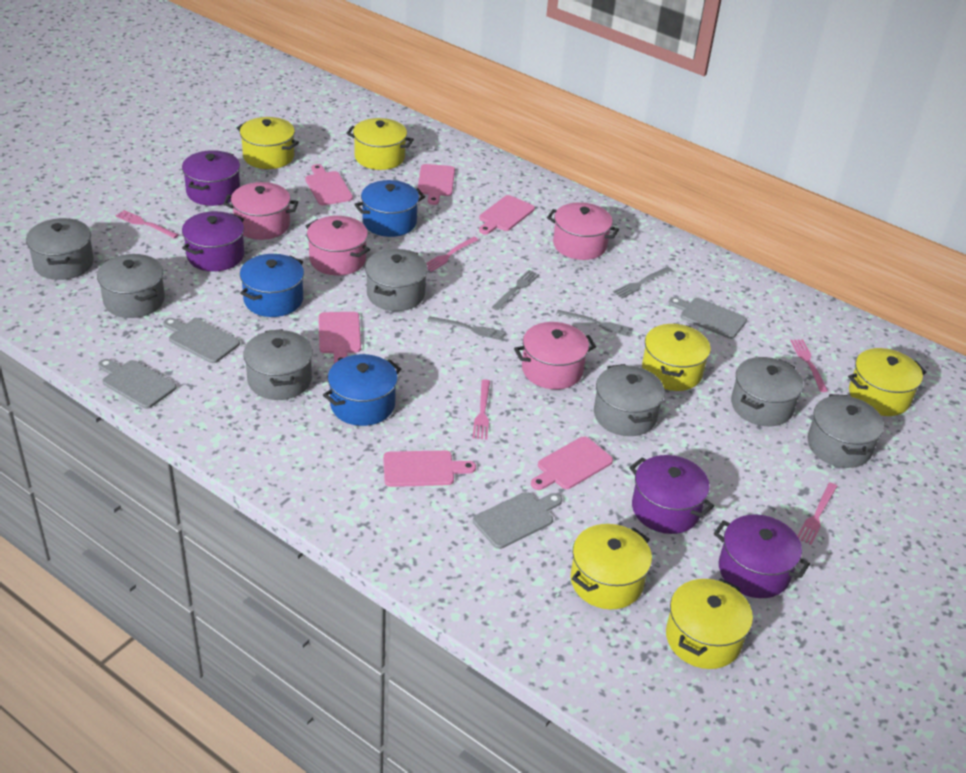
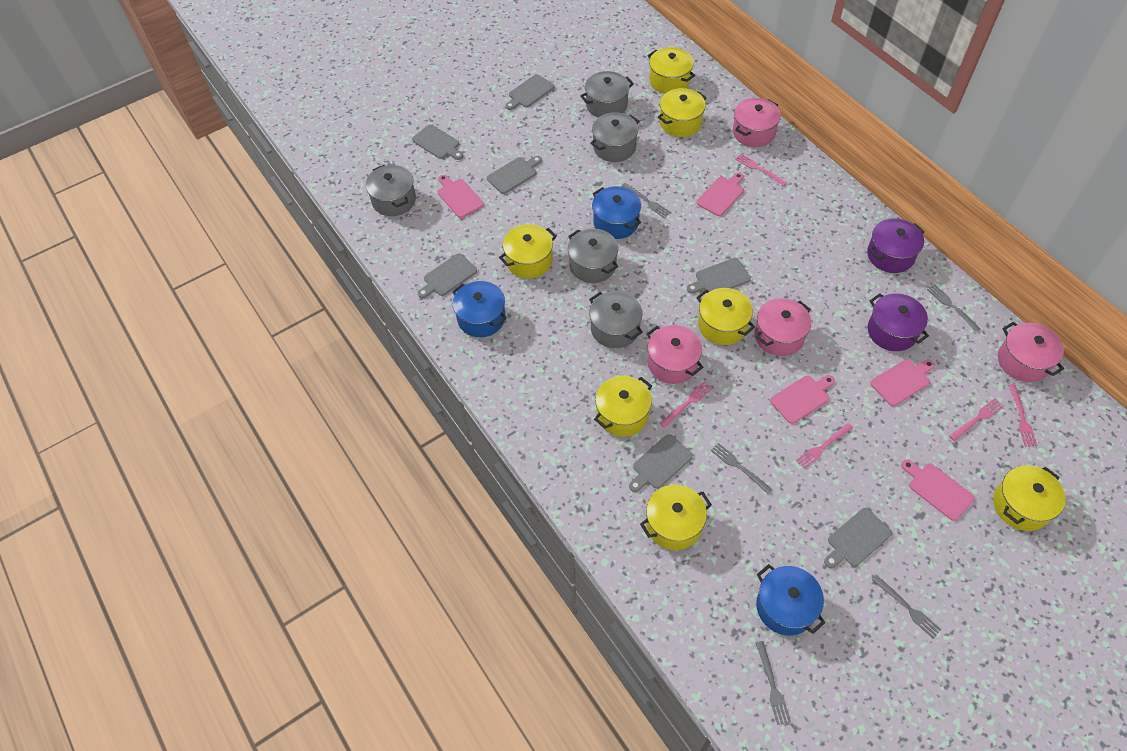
grey cutting board: [98,359,177,409] [163,318,240,363] [473,492,562,549] [669,297,747,339] = 4 -> [412,124,463,160] [418,253,477,298] [487,156,542,194] [505,74,555,110] [629,434,693,492] [687,258,751,294] [824,508,892,568] = 7
grey fork: [427,316,506,341] [492,270,540,310] [556,310,633,337] [613,267,673,298] = 4 -> [622,183,671,218] [711,443,772,494] [756,641,791,725] [872,575,942,638] [927,285,981,332] = 5
grey pot: [26,218,94,280] [97,254,165,318] [243,329,313,400] [365,249,428,311] [594,364,665,436] [731,357,804,426] [807,394,884,468] = 7 -> [366,165,416,216] [568,229,618,283] [580,71,634,118] [589,291,643,348] [590,112,639,162] = 5
pink cutting board: [305,164,353,205] [319,312,361,364] [383,450,476,487] [418,164,455,205] [479,195,535,234] [531,436,613,490] = 6 -> [438,175,484,218] [697,172,744,216] [770,375,835,424] [870,359,935,406] [901,460,975,521] = 5
purple pot: [182,150,240,206] [182,211,244,272] [629,455,714,534] [714,514,810,598] = 4 -> [867,218,925,273] [868,293,929,351] = 2
yellow pot: [237,117,299,169] [346,118,414,170] [571,524,652,609] [642,323,711,391] [666,578,753,669] [848,348,926,416] = 6 -> [499,224,557,279] [594,376,652,437] [640,485,712,550] [648,47,695,94] [658,88,707,137] [696,288,755,345] [993,465,1066,531] = 7

